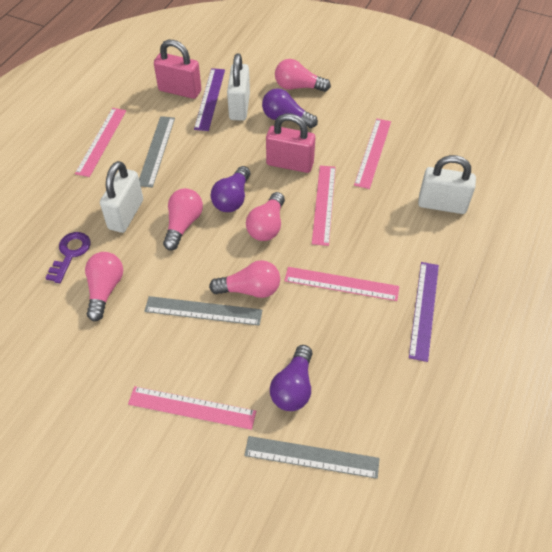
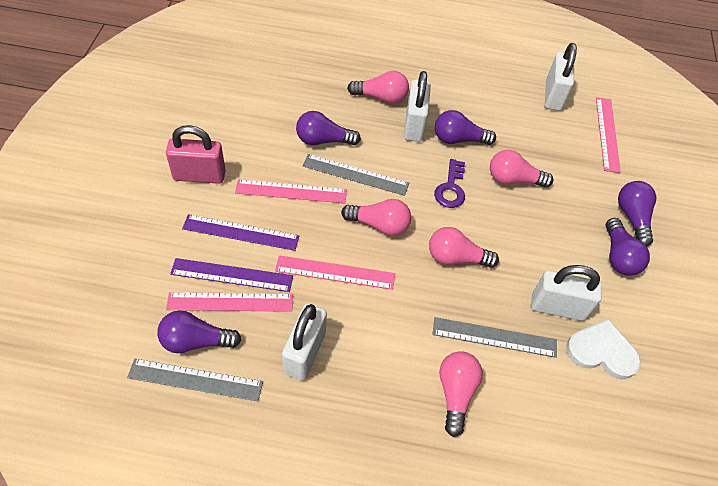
pink padlock: [154,40,201,99] [266,113,315,173] = 2 -> [166,125,226,184] = 1
pink ruler: [75,108,126,177] [128,386,256,430] [284,267,399,301] [312,166,336,246] [354,119,391,189] = 5 -> [166,292,293,312] [235,179,347,203] [275,255,395,290] [596,97,621,173] = 4
purple light bulb: [210,166,250,212] [262,88,318,128] [270,345,312,411] = 3 -> [157,310,241,353] [296,111,361,145] [435,110,496,145] [605,218,650,276] [618,181,656,247] = 5
white heart: none = 0 -> [566,319,641,379] = 1
white padlock: [100,161,143,233] [227,53,250,121] [418,155,476,214] = 3 -> [282,304,327,381] [404,71,431,142] [531,265,602,321] [545,43,577,111] = 4

